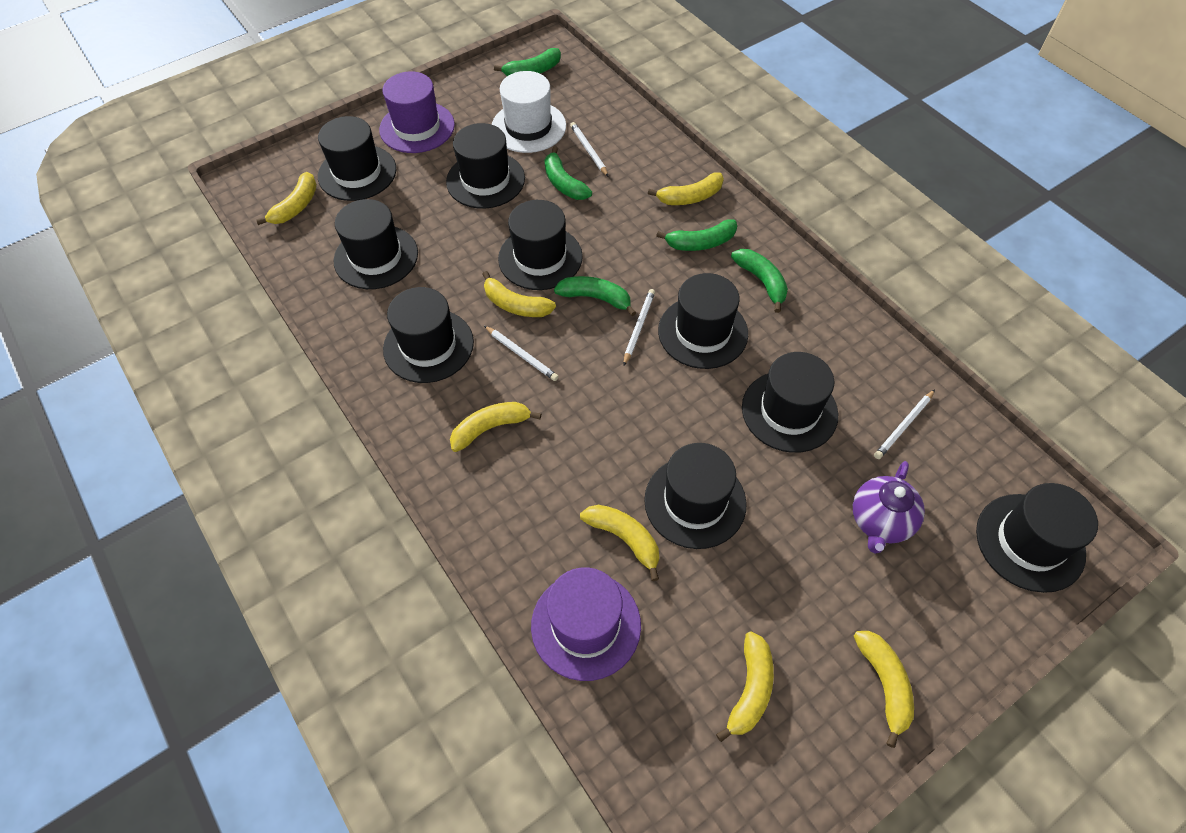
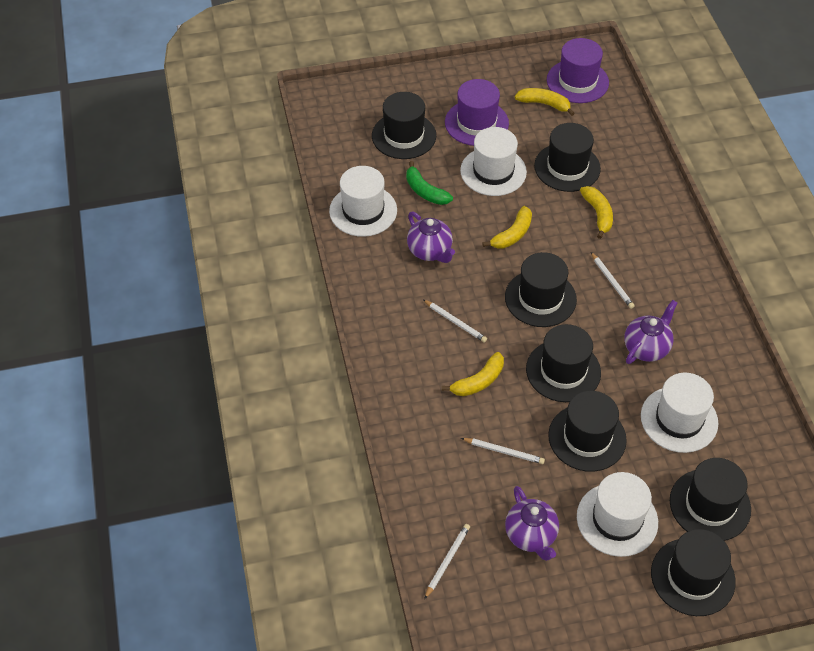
black hat: [318,116,396,201] [333,199,418,289] [383,287,474,383] [446,123,525,209] [498,200,583,290] [644,443,747,549] [658,273,748,369] [742,352,838,453] [976,483,1098,593] = 9 -> [372,92,436,159] [505,252,577,327] [526,324,601,402] [534,123,601,192] [548,391,627,472] [651,529,736,616] [670,458,751,541] = 7
green banana: [494,48,561,76] [544,147,592,200] [554,276,636,316] [656,219,737,251] [731,249,788,313] = 5 -> [406,161,453,205] = 1
purple teapot: [853,461,925,554] = 1 -> [407,212,455,263] [505,486,559,561] [624,300,678,364] = 3
white hat: [492,71,566,153] = 1 -> [329,166,397,237] [460,127,527,196] [577,472,658,557] [641,373,718,453] = 4
yellow banana: [256,172,317,225] [450,402,541,452] [482,271,556,317] [580,505,659,581] [648,173,724,205] [716,631,774,742] [854,631,914,748] = 7 -> [442,352,504,396] [482,206,532,249] [515,88,575,116] [580,186,613,239] = 4

